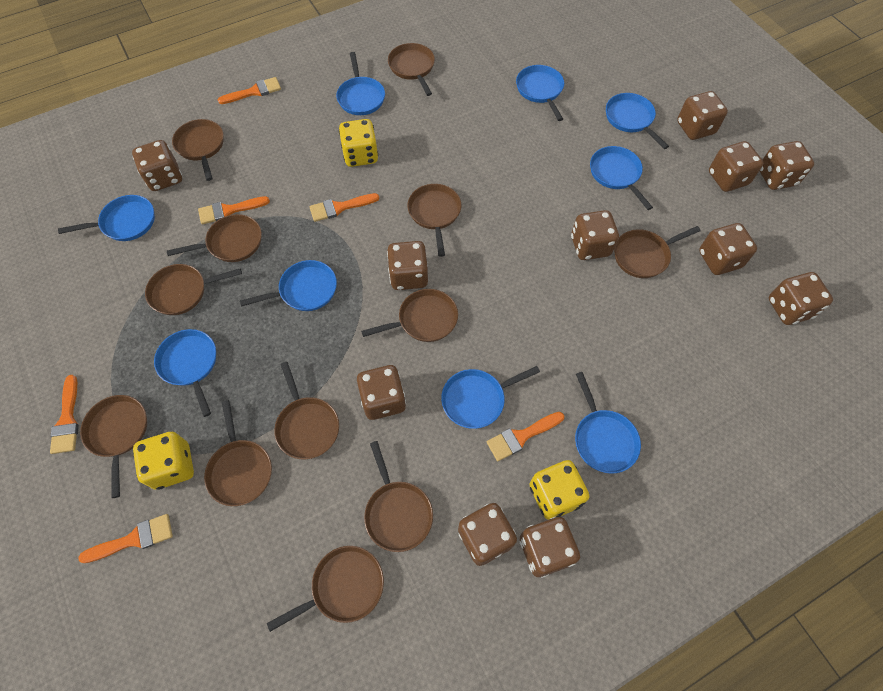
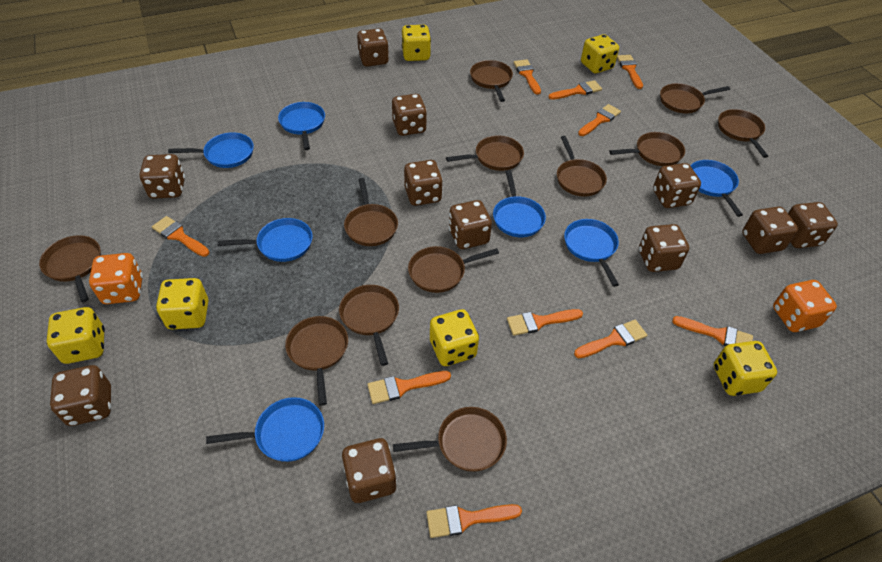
blue pan: [58,195,155,241] [154,329,216,417] [240,260,337,311] [336,52,385,115] [441,366,540,429] [516,65,564,121] [575,372,641,474] [590,146,653,210] [606,93,669,149] = 9 -> [168,132,254,168] [206,397,324,462] [218,218,313,262] [278,102,325,150] [493,170,546,237] [564,219,619,287] [691,160,743,217] = 7
orange brush: [50,375,79,454] [78,514,173,563] [198,196,270,224] [218,77,281,104] [309,193,379,222] [487,412,564,461] = 6 -> [152,216,209,257] [367,371,451,404] [426,504,522,538] [507,309,583,336] [514,59,541,95] [548,80,602,100] [574,320,647,358] [578,104,621,136] [617,55,643,89] [672,316,753,346] = 10
orange dice: none = 0 -> [89,253,143,304] [773,280,837,332] = 2
yellow dice: [133,432,194,490] [339,119,378,167] [530,460,589,520] = 3 -> [47,307,105,364] [156,278,208,329] [402,25,431,61] [430,309,479,366] [581,34,619,73] [714,341,777,396] = 6

